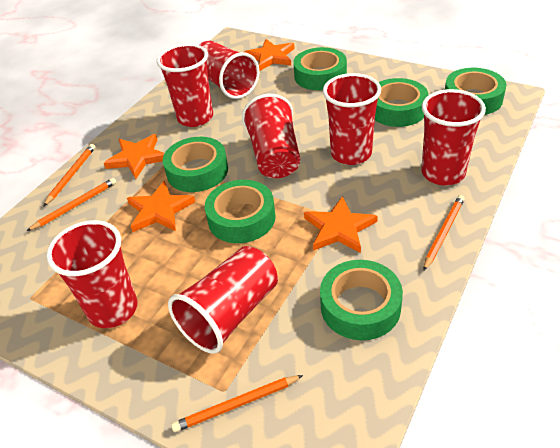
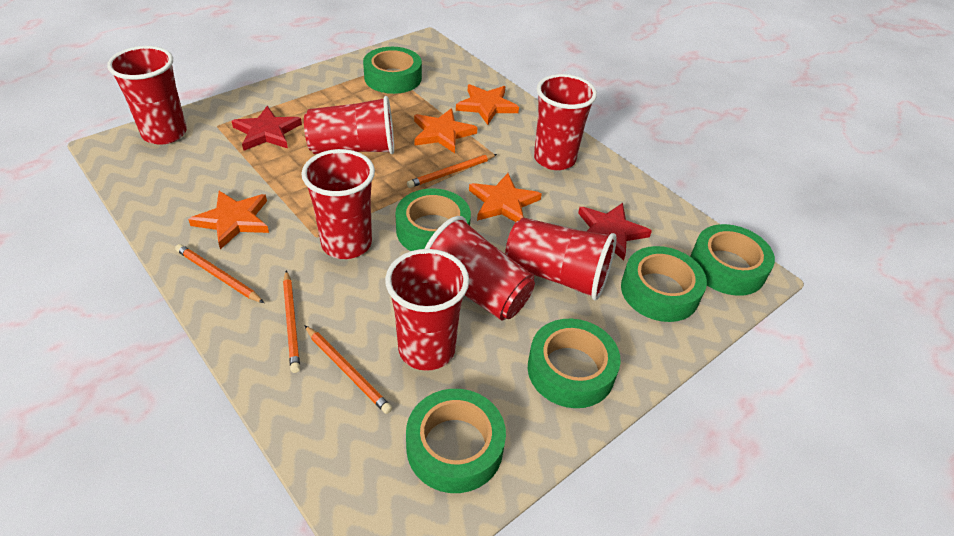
red star: none = 0 -> [232,106,302,151] [578,203,652,261] = 2

